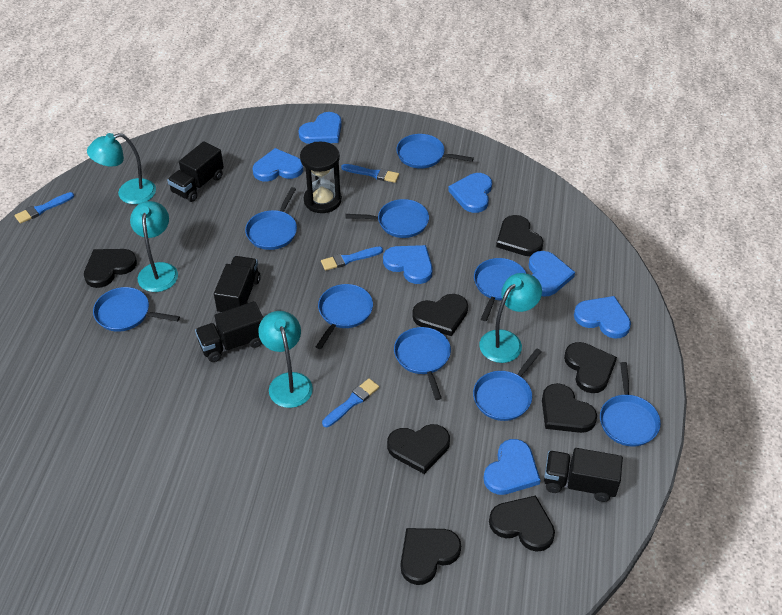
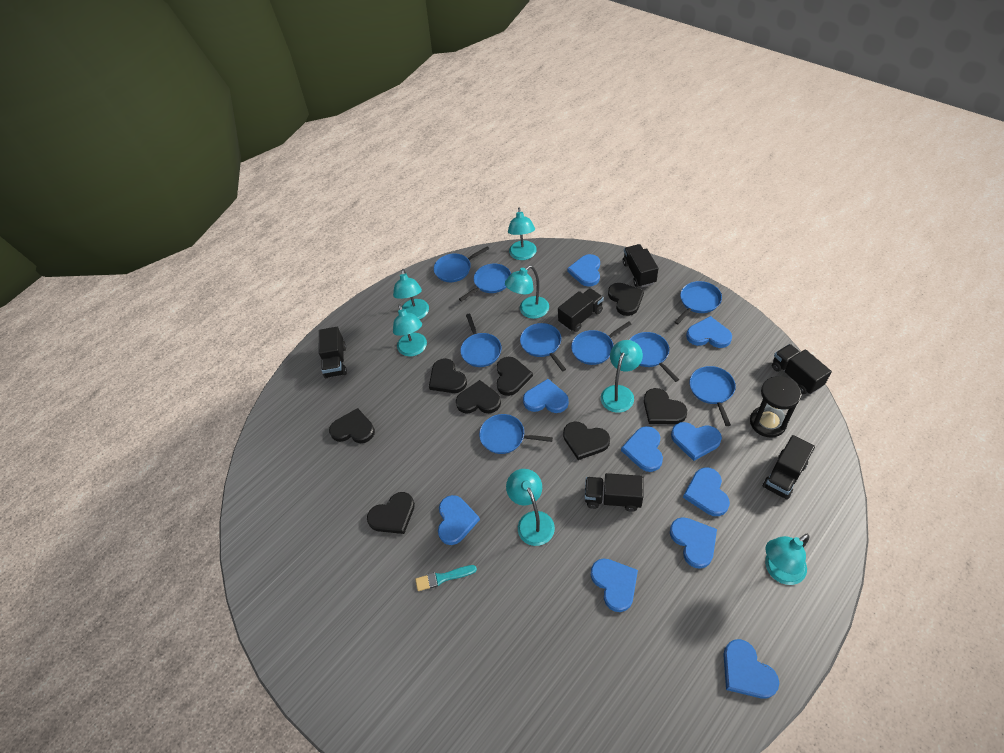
black truck: [167,141,224,202] [195,301,263,362] [214,256,261,312] [544,448,623,502] = 4 -> [319,327,347,378] [558,288,604,332] [585,473,644,512] [623,244,658,287] [763,435,815,500] [772,344,832,394] = 6
blue brush: [14,192,74,224] [321,246,383,271] [322,378,379,427] [341,164,399,183] = 4 -> none = 0
blue heart: [253,148,304,182] [298,112,342,144] [383,245,433,284] [448,173,492,213] [483,439,541,495] [529,251,575,297] [574,296,631,339] = 7 -> [438,495,480,545] [523,379,569,413] [567,254,600,287] [591,558,638,612] [621,426,663,472] [670,517,717,569] [671,422,722,461] [683,468,730,516] [686,316,732,348] [723,639,779,699] = 10
turquoise brush: none = 0 -> [415,565,477,591] = 1
turquoise lamp: [87,133,156,204] [130,201,178,292] [258,311,313,408] [479,273,542,363] = 4 -> [393,269,429,320] [393,304,427,356] [505,265,549,319] [506,469,555,546] [508,208,537,260] [601,340,643,413] [765,534,810,585] = 7

